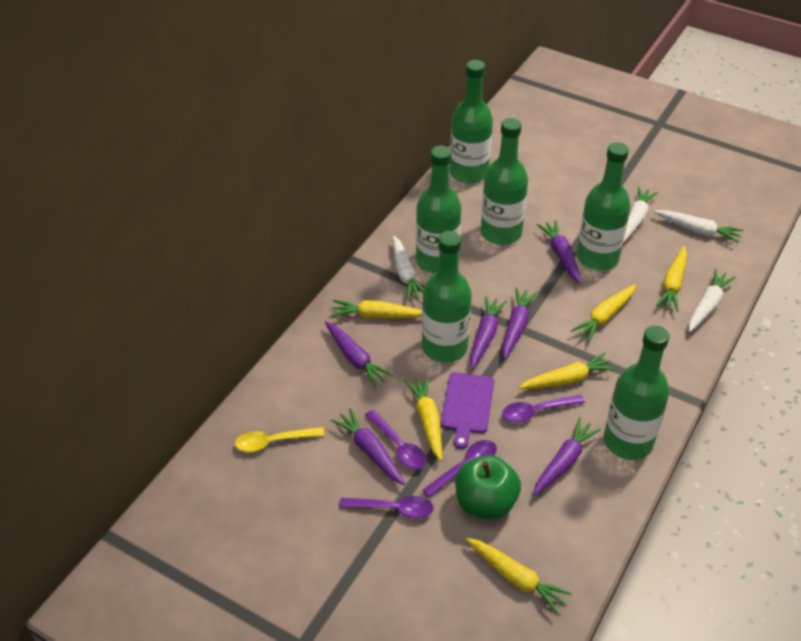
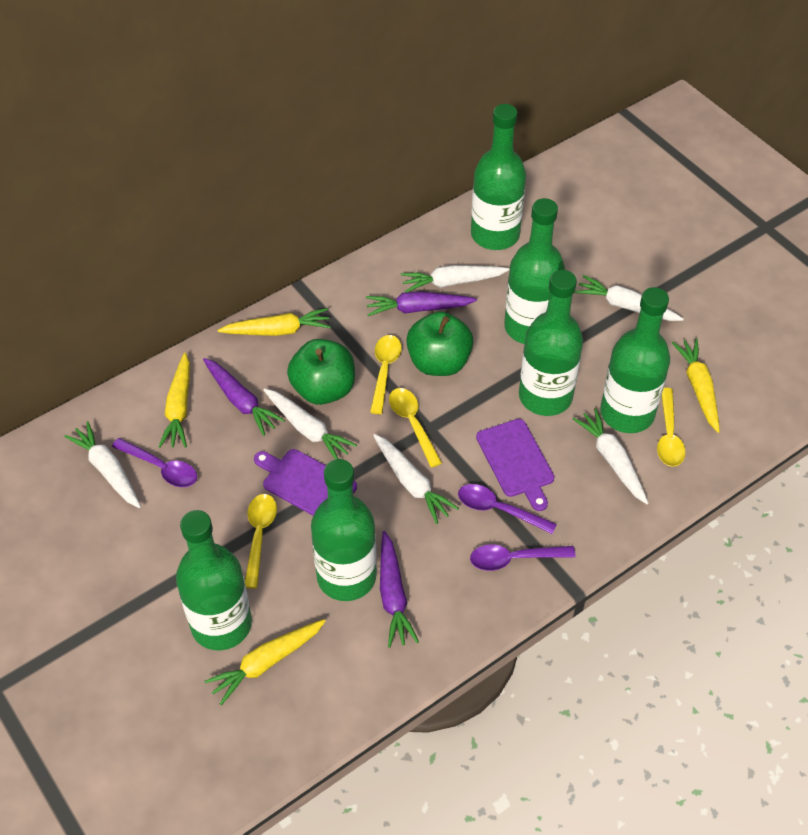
green apple: [455,455,521,520] = 1 -> [287,339,355,405] [406,312,473,376] = 2
purple carrot: [325,321,393,387] [331,408,405,485] [470,296,507,369] [502,287,537,359] [533,417,601,496] [537,220,582,284] = 6 -> [203,358,285,436] [366,291,477,316] [380,531,419,648] = 3
purple cutting board: [441,372,494,449] = 1 -> [254,449,357,516] [476,419,554,511] = 2
purple spoon: [339,496,433,519] [365,410,426,469] [422,440,497,498] [502,395,585,422] = 4 -> [112,438,197,487] [458,484,557,534] [470,544,576,571] = 3
white carrot: [393,236,424,301] [623,187,658,243] [653,210,744,243] [689,269,736,332] = 4 -> [64,421,141,508] [263,388,357,459] [373,434,459,524] [401,265,510,293] [573,408,648,504] [575,275,684,321] = 6
yellow carrot: [331,300,422,318] [405,376,442,461] [466,538,572,614] [519,353,616,389] [571,284,636,342] [656,246,687,312] = 6 -> [158,353,190,448] [204,619,326,705] [218,308,331,336] [672,339,720,433] = 4
yellow spoon: [235,427,325,452] = 1 -> [245,494,277,588] [370,335,402,414] [389,388,442,468] [657,388,686,467] = 4

